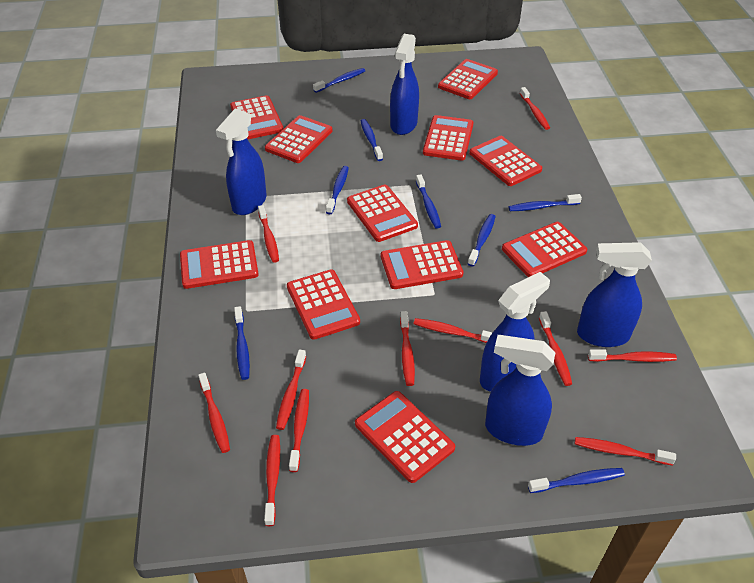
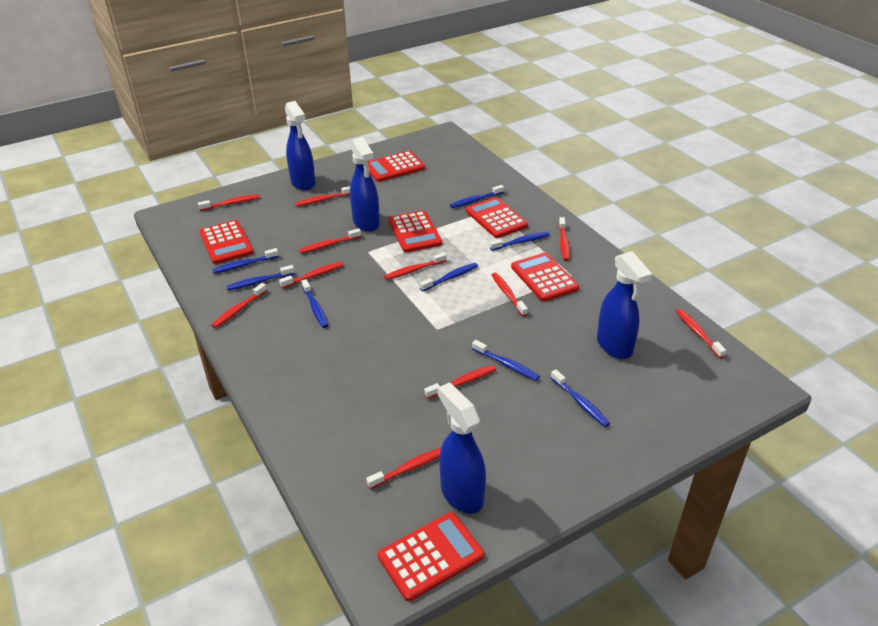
blue spray bottle: [216,108,267,215] [390,34,419,135] [480,272,550,392] [485,335,555,446] [577,242,652,347] = 5 -> [285,101,316,190] [350,137,380,232] [438,383,486,514] [597,251,652,359] = 4
red calculator: [180,240,259,289] [230,95,283,139] [265,115,333,163] [287,270,360,340] [347,184,418,242] [355,391,455,483] [381,240,464,289] [423,115,474,161] [438,59,498,99] [469,136,542,186] [502,222,587,277] = 11 -> [199,220,254,264] [368,151,425,182] [378,512,484,601] [388,211,442,253] [466,197,528,238] [511,253,579,302] = 6

